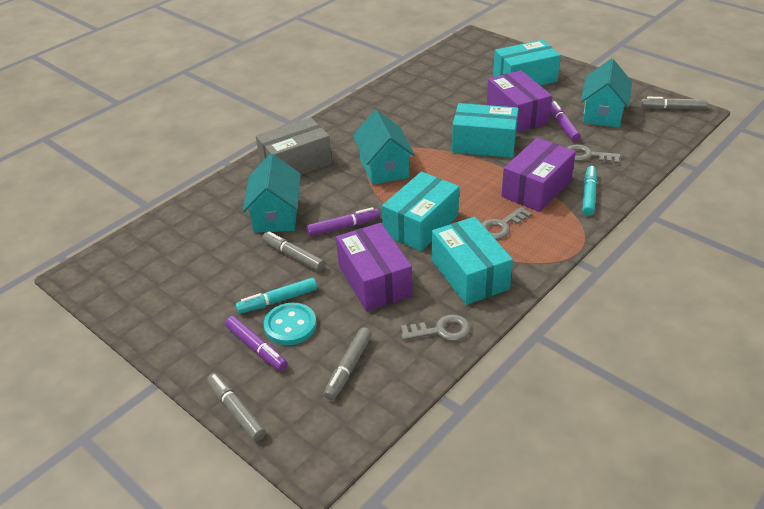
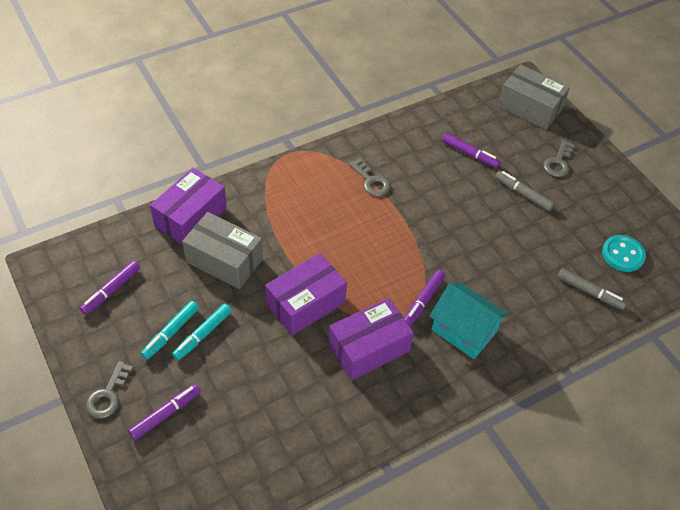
grey box: [256,117,332,175] = 1 -> [182,212,263,289] [498,65,570,130] = 2
grey marker: [207,373,266,441] [262,232,325,271] [324,328,372,400] [641,97,708,109] = 4 -> [495,171,555,211] [557,268,627,310] = 2
purple marker: [225,316,287,371] [307,207,380,236] [551,101,581,142] = 3 -> [80,261,140,315] [128,384,201,440] [404,270,445,326] [442,133,500,168] = 4
turquoise box: [382,172,459,251] [432,217,513,305] [452,103,519,158] [493,40,561,85] = 4 -> none = 0
turquoise house: [243,154,301,233] [353,110,415,185] [581,59,632,127] = 3 -> [430,282,509,359] = 1

